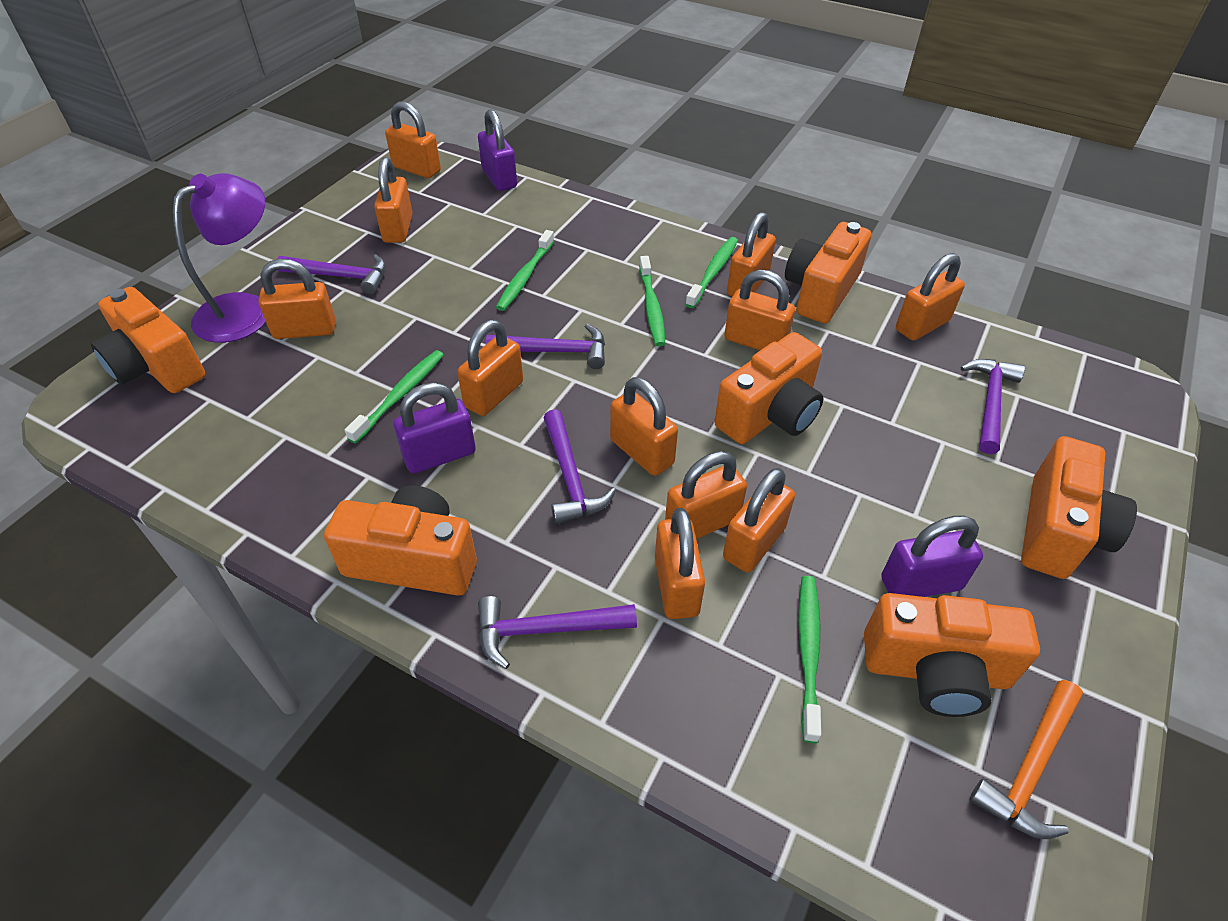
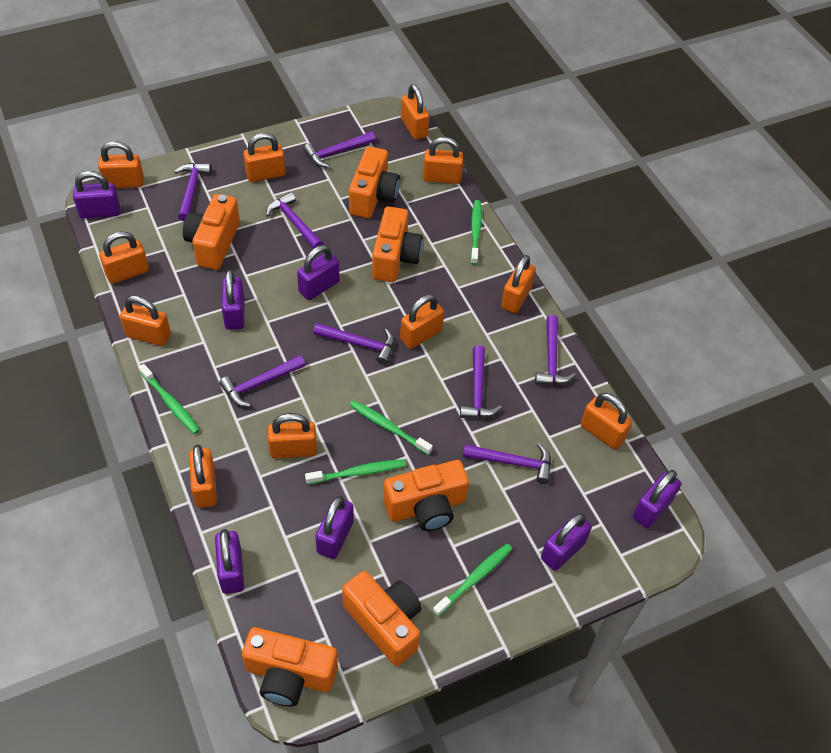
orange hammer: [970,680,1083,839] = 1 -> none = 0
purple hammer: [277,254,386,294] [478,596,637,669] [486,324,605,369] [544,409,616,524] [961,359,1025,454] = 5 -> [174,163,211,221] [219,355,305,407] [266,192,323,249] [303,131,376,168] [313,323,395,365] [460,345,502,418] [463,443,551,484] [535,315,576,385] = 8
purple lamp: [173,173,266,343] = 1 -> none = 0
purple padlock: [393,382,476,474] [478,109,517,191] [881,515,983,597] = 3 -> [73,171,120,219] [215,529,244,594] [222,270,245,330] [297,245,340,300] [315,496,354,559] [541,513,592,571] [633,470,681,528] = 7

